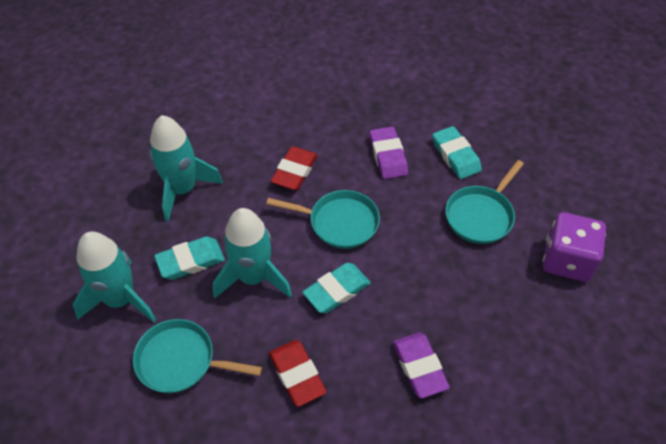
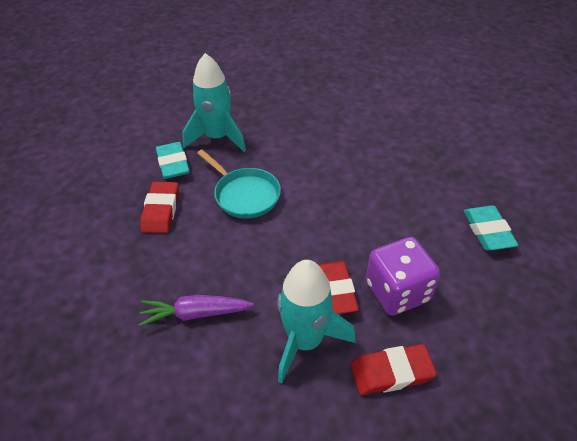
purple carrot: none = 0 -> [138,295,254,327] = 1
purple eraser: [370,127,408,179] [393,332,450,398] = 2 -> none = 0
red eraser: [269,340,326,407] [270,146,318,190] = 2 -> [140,182,179,233] [318,261,359,314] [351,344,437,395] = 3
turquoise eraser: [154,236,225,280] [302,263,371,313] [432,126,482,179] = 3 -> [156,142,190,179] [463,205,518,250] = 2
turquoise pan: [133,319,262,393] [266,190,380,249] [445,160,524,244] = 3 -> [197,150,281,219] = 1
turquoise rocket: [72,232,157,322] [150,115,223,222] [213,208,292,298] = 3 -> [182,53,246,152] [277,260,356,384] = 2

